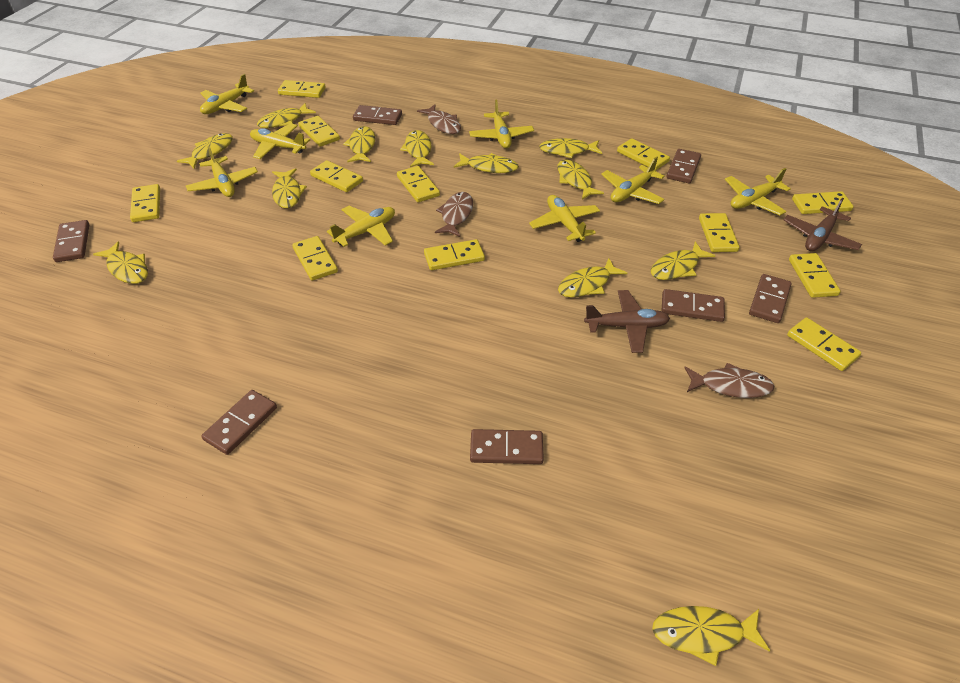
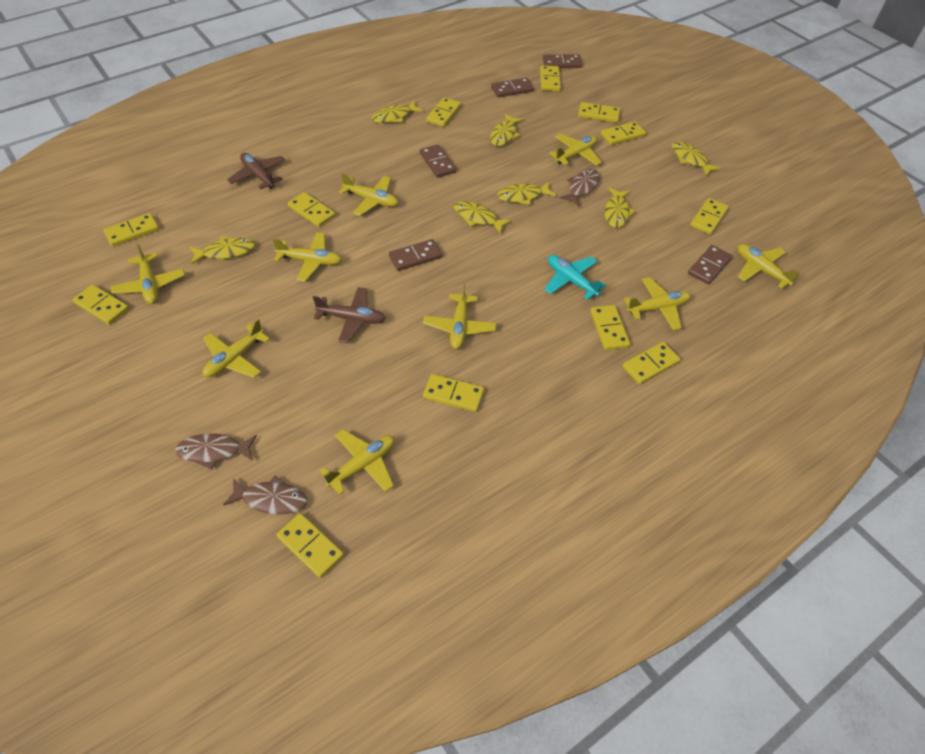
brown domino: [53,220,89,262] [202,390,277,455] [353,105,402,125] [470,429,544,464] [662,289,725,322] [666,149,701,183] [749,274,792,323] = 7 -> [389,239,442,271] [420,144,456,178] [491,78,534,98] [543,54,582,68] [688,245,732,284] = 5
turquoise plane: none = 0 -> [544,255,606,300] = 1
yellow fish: [93,241,148,284] [177,133,233,168] [257,103,316,128] [272,168,307,208] [343,126,375,163] [400,130,434,167] [454,153,519,173] [539,138,602,158] [557,160,604,200] [558,258,627,298] [651,241,715,280] [652,606,770,666] = 12 -> [190,237,255,264] [372,100,423,123] [454,201,512,234] [490,114,523,146] [497,181,556,205] [605,188,635,228] [672,142,721,176] = 7
yellow plane: [186,146,258,197] [200,74,254,114] [250,123,310,159] [327,206,395,247] [469,99,534,148] [529,195,600,242] [601,156,665,204] [725,168,791,215] = 8 -> [110,244,185,304] [202,319,270,378] [273,232,342,282] [319,430,395,495] [339,173,398,216] [423,283,496,349] [549,133,602,166] [624,277,691,330] [737,244,799,289] = 9

